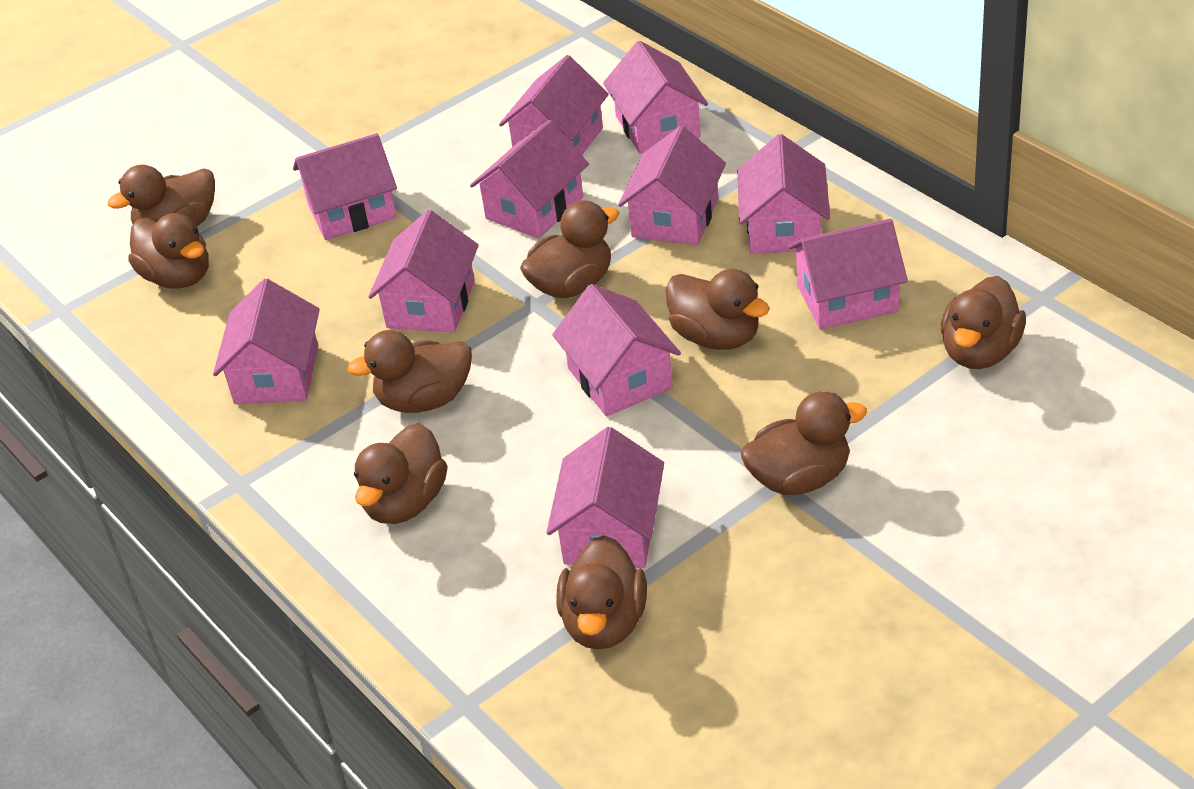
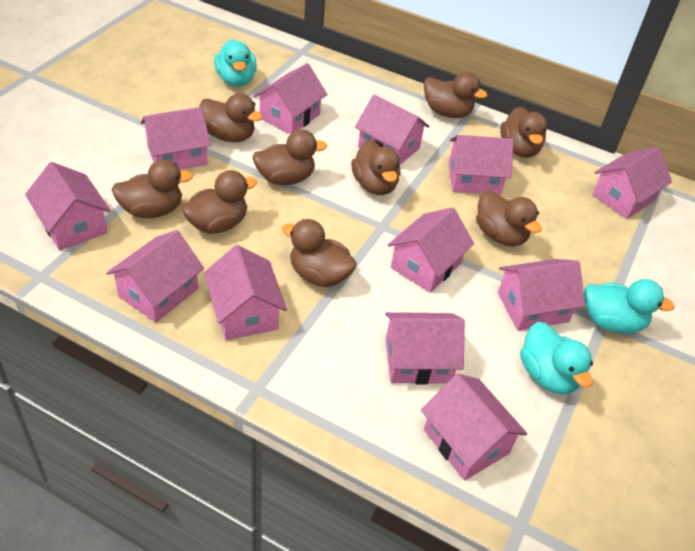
pink house: [213,279,320,404] [293,133,397,240] [368,210,479,333] [470,120,589,238] [499,55,609,155] [546,427,664,568] [552,284,681,416] [603,41,708,154] [618,126,726,245] [737,134,830,254] [788,219,908,330] = 11 -> [25,162,111,250] [106,230,204,323] [140,107,211,170] [204,245,287,340] [254,63,328,134] [355,94,429,165] [385,312,465,385] [388,207,474,293] [421,374,527,480] [449,135,514,195] [498,259,585,331] [592,147,672,219] = 12
turquoise duck: none = 0 -> [214,39,257,86] [520,322,593,395] [584,279,675,334] = 3

